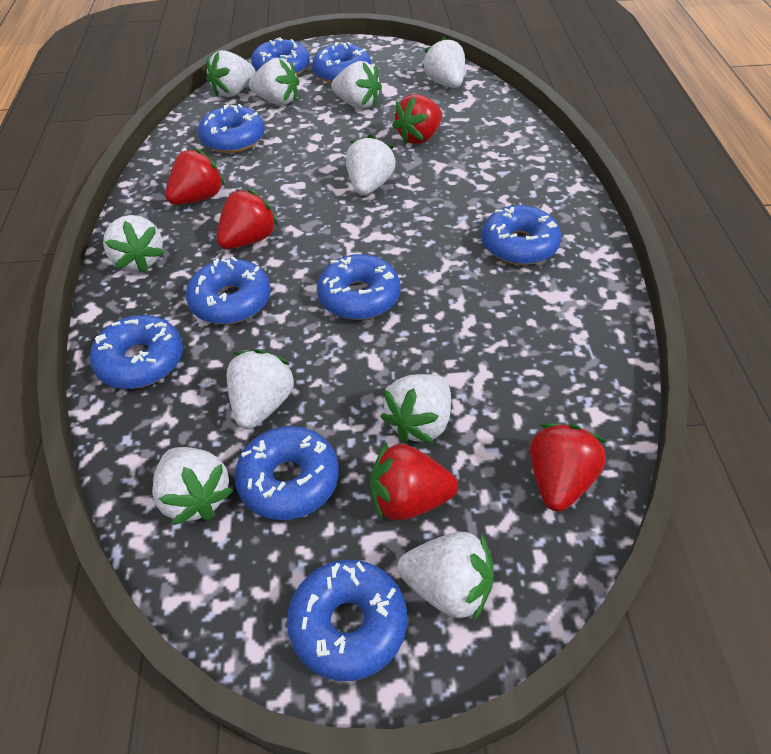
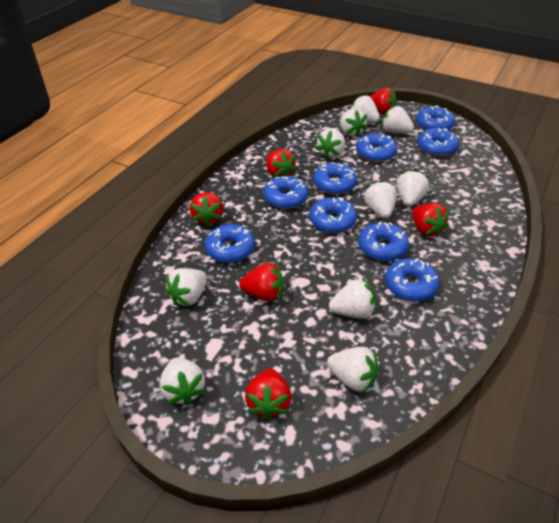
red strawberry: [165,148,225,205] [216,189,278,249] [370,443,458,521] [392,94,442,145] [530,423,606,512] = 5 -> [190,192,223,227] [239,263,284,302] [245,368,291,421] [266,149,297,178] [370,88,396,115] [412,203,449,238] = 6

